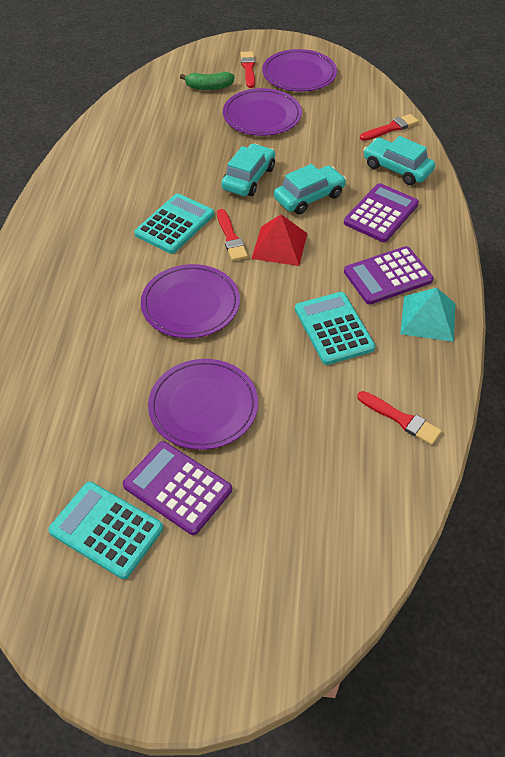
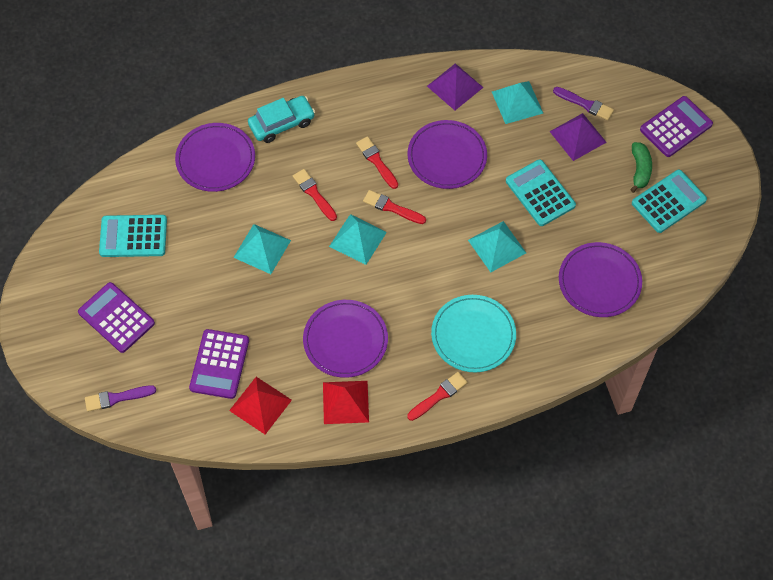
purple brush: none = 0 -> [85,385,156,412] [553,87,614,120] = 2
purple pyramid: none = 0 -> [427,63,484,110] [549,113,607,161] = 2
red pyramid: [251,214,307,266] = 1 -> [229,377,292,434] [323,381,369,424] = 2
turquoise car: [221,144,275,196] [274,164,346,215] [364,136,435,185] = 3 -> [248,96,315,143] = 1
turquoise plate: none = 0 -> [431,295,516,373] = 1
turquoise pyramid: [400,288,455,342] = 1 -> [233,224,291,274] [329,214,387,265] [468,221,526,272] [492,81,543,124] = 4

